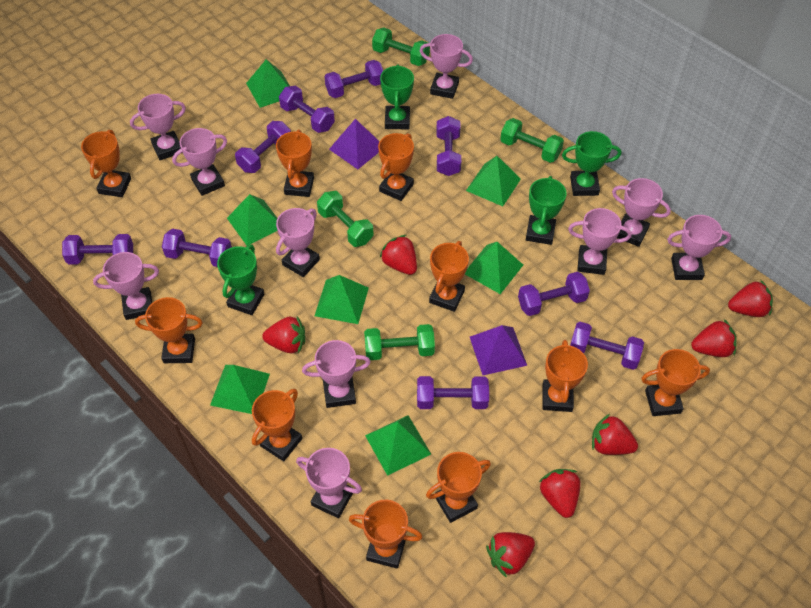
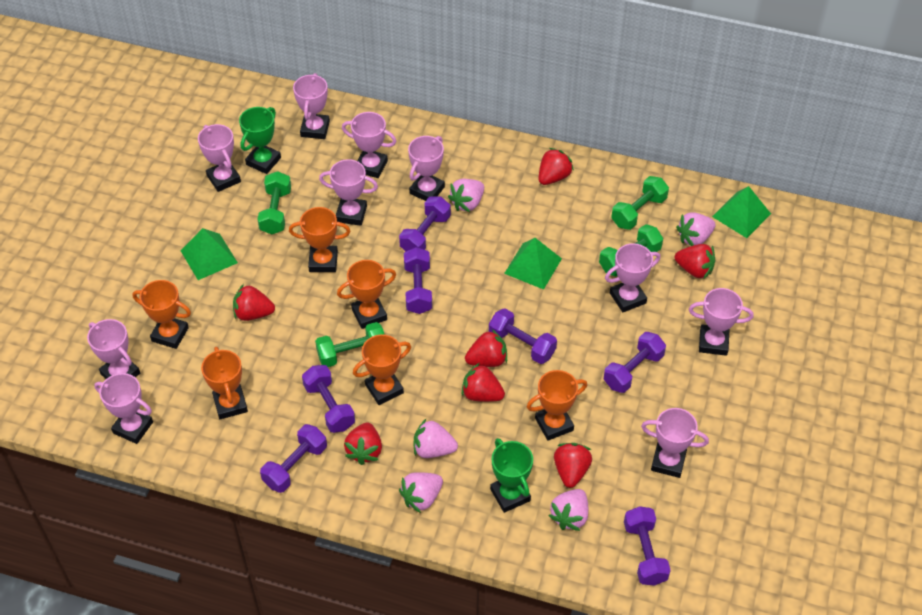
green pyramid: [210,365,270,414] [227,194,277,246] [246,59,290,108] [315,275,369,324] [365,415,431,476] [465,242,523,294] [466,156,521,206] = 7 -> [181,228,238,280] [504,238,562,289] [712,186,771,238] = 3
green trophy: [217,244,264,315] [380,64,414,129] [526,176,567,245] [562,131,621,196] = 4 -> [239,107,281,174] [490,438,533,513] = 2
orange trophy: [81,130,131,197] [135,297,203,363] [252,389,302,461] [276,130,314,197] [349,500,423,569] [378,133,414,201] [426,452,491,523] [429,241,469,312] [542,340,588,412] [641,349,710,416] = 10 -> [132,280,191,349] [201,347,248,419] [289,207,350,272] [337,260,396,329] [353,335,411,405] [527,370,587,441] = 6
pink strawberry: none = 0 -> [399,472,443,513] [414,419,458,458] [448,179,484,212] [548,489,588,531] [676,212,716,246] = 5
purple dumbbell: [62,234,133,265] [162,228,232,267] [235,121,291,173] [279,86,335,133] [324,60,383,98] [417,376,489,409] [436,116,461,176] [518,272,590,316] [570,322,644,370] = 9 -> [260,424,327,493] [302,365,355,433] [399,197,451,251] [404,247,432,314] [489,308,557,364] [604,332,666,393] [624,506,671,586] = 7
purple pyramid: [329,119,380,169] [470,325,527,375] = 2 -> none = 0

